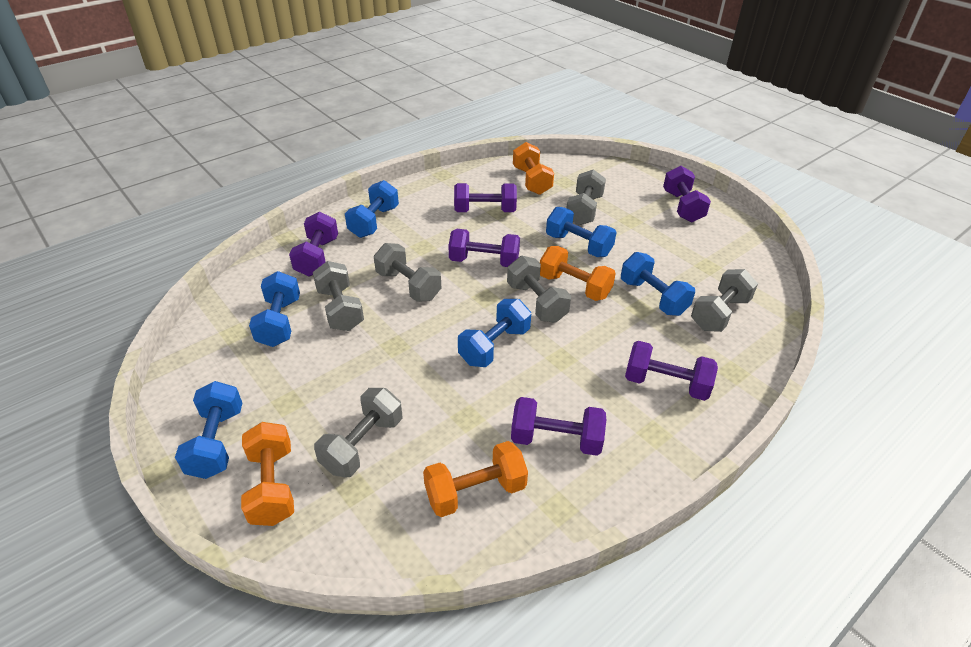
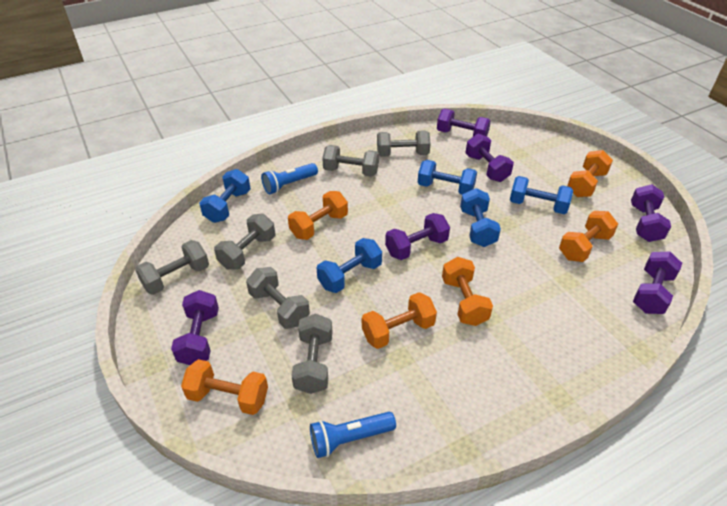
blue dumbbell: [175,381,242,479] [249,271,300,347] [345,180,399,238] [458,299,531,367] [546,207,617,257] [621,252,695,316] = 6 -> [199,169,251,223] [317,238,382,293] [417,160,477,195] [460,188,501,247] [510,176,573,214] = 5
blue flashlight: none = 0 -> [261,163,318,194] [310,412,396,458] = 2
orange dumbbell: [241,422,294,526] [423,441,528,517] [513,142,554,195] [540,246,616,301] = 4 -> [181,359,268,415] [288,191,348,240] [362,292,437,349] [442,257,493,326] [559,211,618,262] [567,150,613,197] = 6

